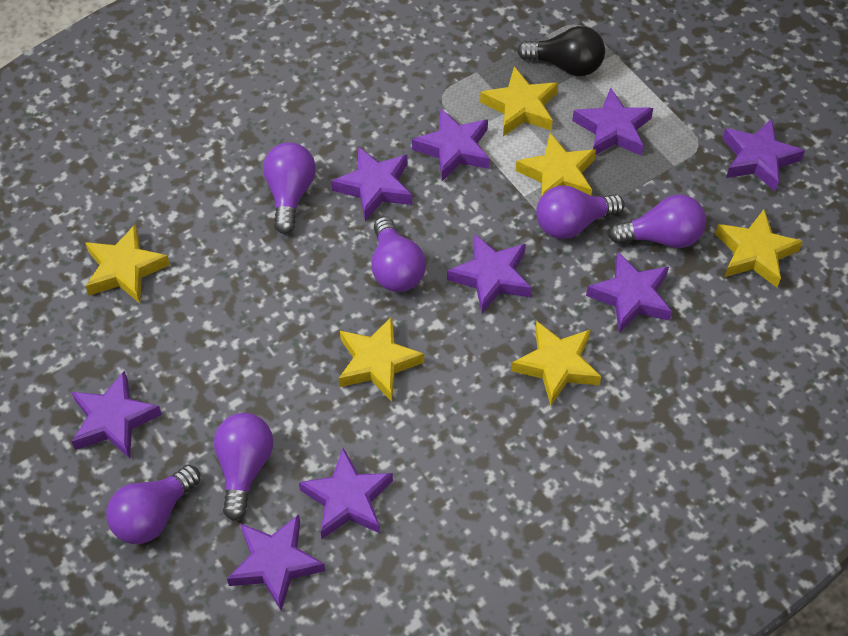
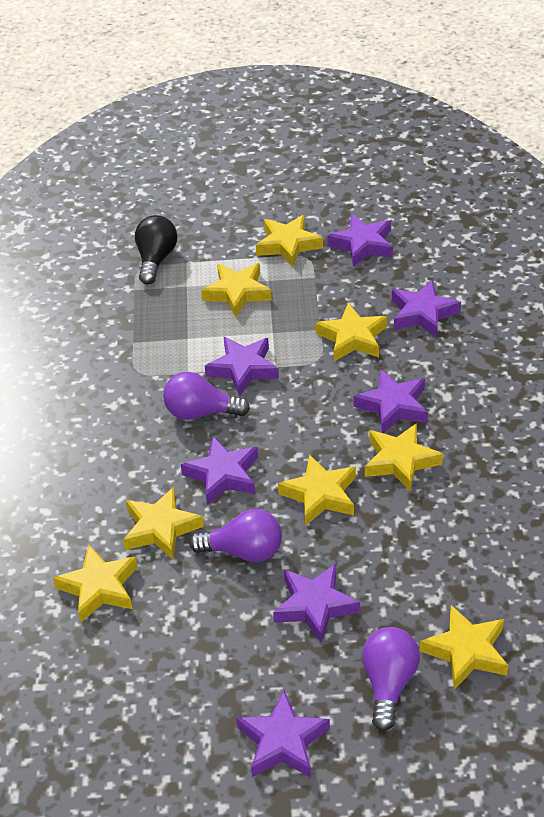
purple light bulb: [106,465,200,544] [214,413,273,521] [263,143,316,234] [372,216,426,292] [536,185,625,239] [608,194,706,248] = 6 -> [163,372,250,420] [189,509,282,562] [362,627,420,731] = 3
purple star: [71,371,162,459] [227,515,325,611] [299,448,393,539] [331,146,412,221] [412,109,490,181] [447,234,532,313] [572,88,653,156] [586,252,672,333] [723,118,805,192] = 9 -> [181,436,258,505] [205,337,279,397] [236,690,330,778] [273,564,360,643] [327,214,393,267] [353,369,428,433] [392,280,461,337] = 7
yellow star: [85,225,170,303] [338,316,424,401] [480,66,558,136] [511,321,601,406] [516,133,596,197] [715,209,803,287] = 6 -> [53,545,138,622] [123,487,204,560] [201,263,272,318] [256,215,323,267] [278,454,356,526] [315,303,387,361] [365,423,443,492] [420,605,508,690] = 8

